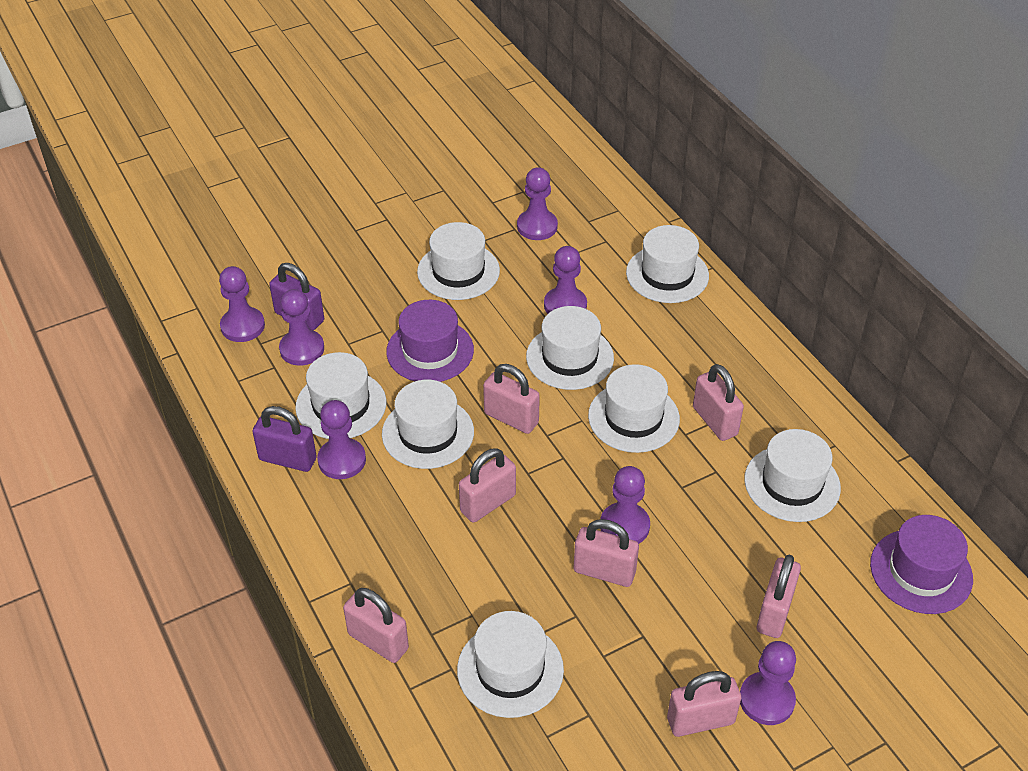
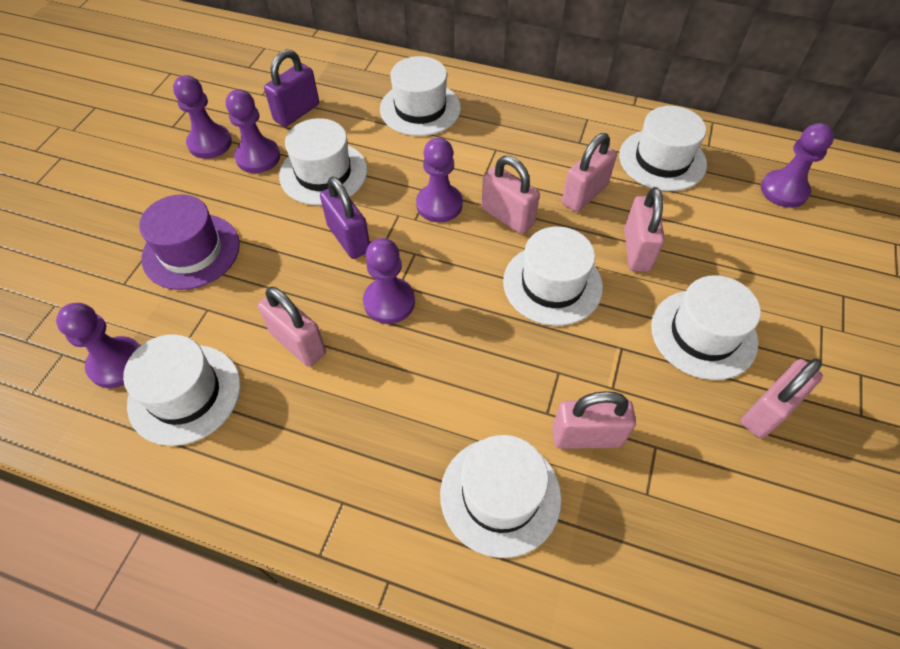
pink padlock: [343,588,409,663] [459,448,516,523] [483,364,540,434] [574,519,639,587] [667,671,741,737] [693,364,744,441] [757,555,801,638] = 7 -> [258,287,326,367] [481,156,540,234] [552,391,636,449] [562,133,617,212] [624,187,665,272] [741,359,823,439] = 6
purple hat: [386,300,474,382] [870,515,973,614] = 2 -> [139,194,240,290] = 1
purple pawn: [219,266,265,342] [279,289,324,366] [317,400,366,479] [517,167,558,240] [544,246,587,314] [600,466,650,544] [740,641,796,725] = 7 -> [56,303,140,388] [173,75,232,159] [226,89,280,173] [363,238,415,324] [416,137,463,222] [761,123,834,208] = 6
white hat: [295,352,386,439] [382,380,474,469] [417,222,500,300] [457,611,564,718] [526,306,614,390] [588,364,680,453] [626,225,709,303] [744,429,841,522] = 8 -> [123,334,241,446] [279,118,367,205] [380,56,461,136] [440,435,562,558] [503,227,603,326] [619,106,707,191] [651,275,761,380] = 7

